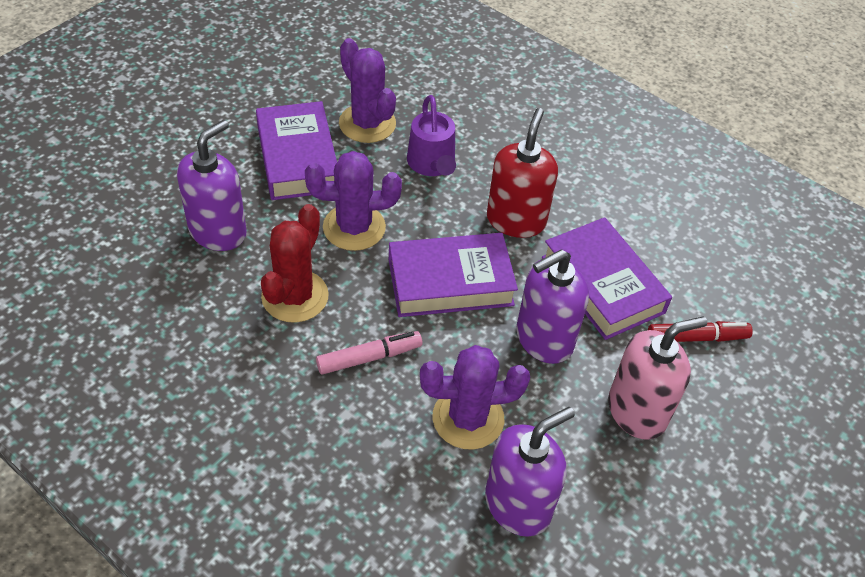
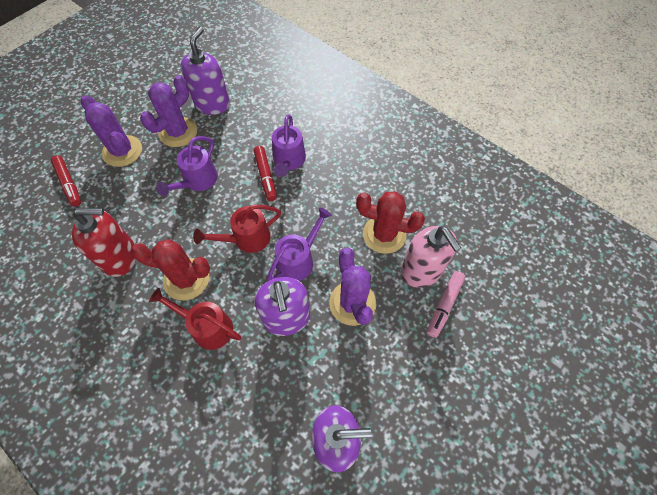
purple book: [256,101,337,200] [389,233,518,317] [542,217,672,340] = 3 -> none = 0
purple watering can: [407,95,456,176] = 1 -> [156,136,218,196] [267,208,332,281] [272,114,306,177] = 3
red cactus: [261,204,329,323] = 1 -> [131,239,210,300] [356,191,425,254] = 2
red marker: [648,321,753,342] = 1 -> [51,155,81,207] [254,146,277,201] = 2
red watering can: none = 0 -> [149,288,241,350] [193,205,281,253] = 2

